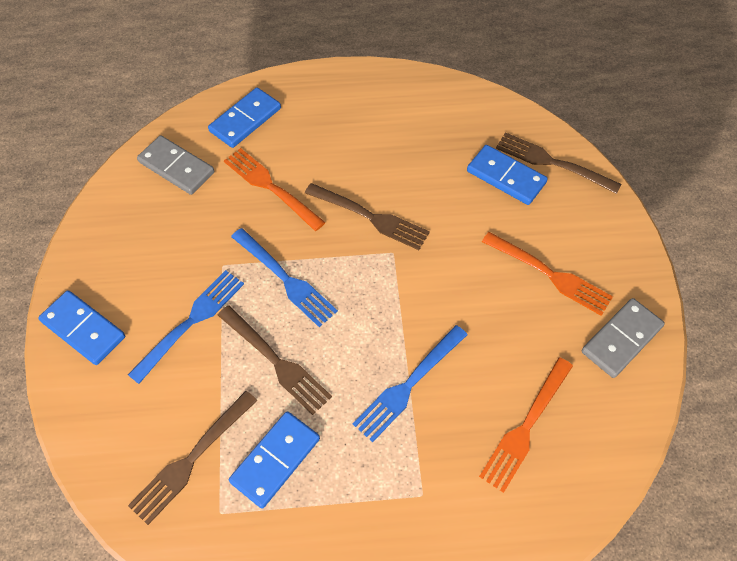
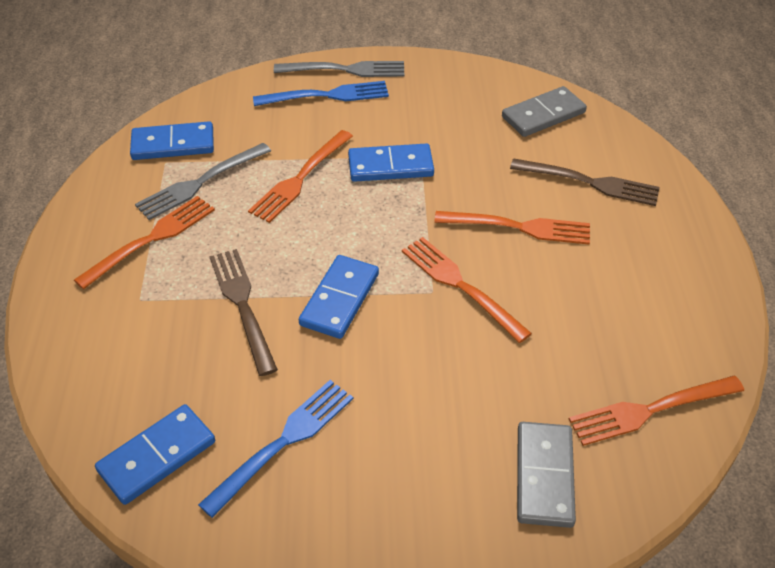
blue fork: [128,270,244,384] [231,228,338,327] [353,325,468,442] = 3 -> [198,380,353,518] [253,81,389,106] = 2
brown fork: [128,391,258,525] [218,305,332,415] [305,183,430,250] [496,132,622,194] = 4 -> [209,249,278,376] [510,158,660,206] = 2
grey fork: none = 0 -> [135,143,271,220] [274,61,405,77] = 2
orange fork: [224,148,325,231] [479,358,573,493] [482,232,613,316] = 3 -> [74,196,215,289] [248,130,353,223] [402,237,532,343] [434,211,590,245] [569,376,744,446] = 5

